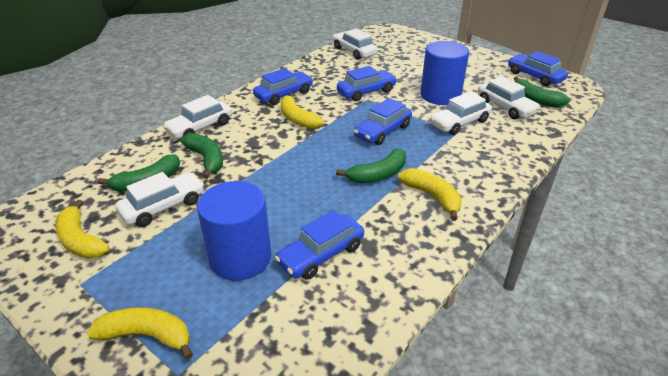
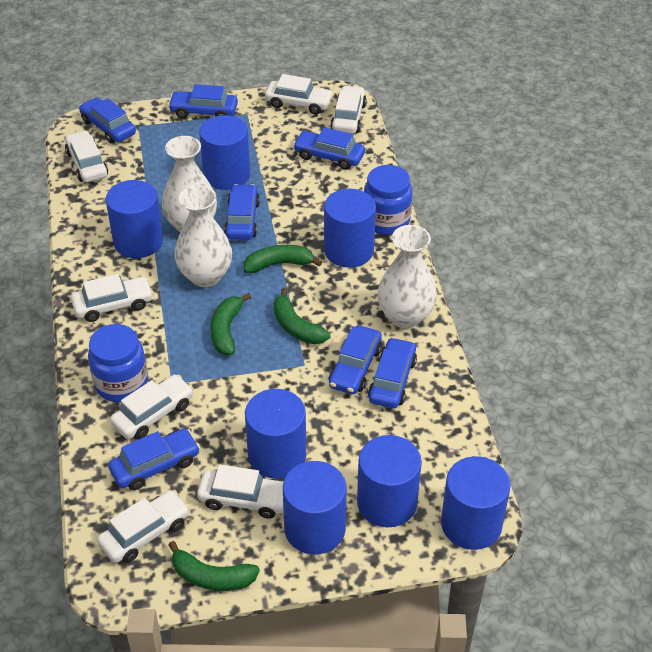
blue car: [253,68,313,105] [275,210,364,280] [337,66,397,101] [353,98,412,145] [508,51,568,86] = 5 -> [79,97,136,143] [108,429,200,490] [168,84,238,118] [224,184,260,240] [293,127,365,170] [329,325,382,394] [368,337,417,408] = 7
blue cylinder: [197,181,271,281] [420,41,469,105] = 2 -> [106,180,163,258] [199,115,250,190] [245,389,306,479] [283,461,347,555] [324,189,376,267] [357,435,422,527] [441,456,511,550] = 7
blue jar: none = 0 -> [88,324,148,402] [364,165,412,235] = 2
white car: [115,172,204,227] [163,95,232,139] [333,28,378,60] [430,91,492,135] [478,76,541,119] = 5 -> [65,130,108,182] [71,274,154,322] [97,490,190,563] [110,374,194,439] [197,464,284,519] [265,74,334,114] [331,86,367,134] = 7
white vase: none = 0 -> [162,136,217,232] [174,185,232,287] [377,225,437,328] = 3
yellow banana: [55,200,110,259] [87,307,193,360] [281,93,323,129] [398,168,462,221] = 4 -> none = 0

